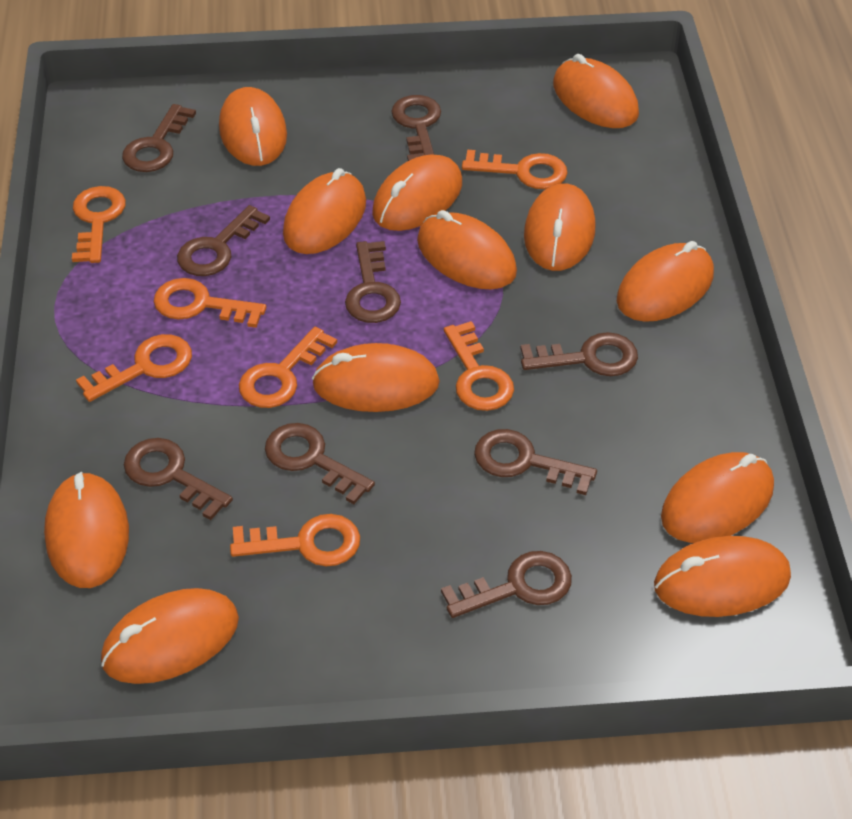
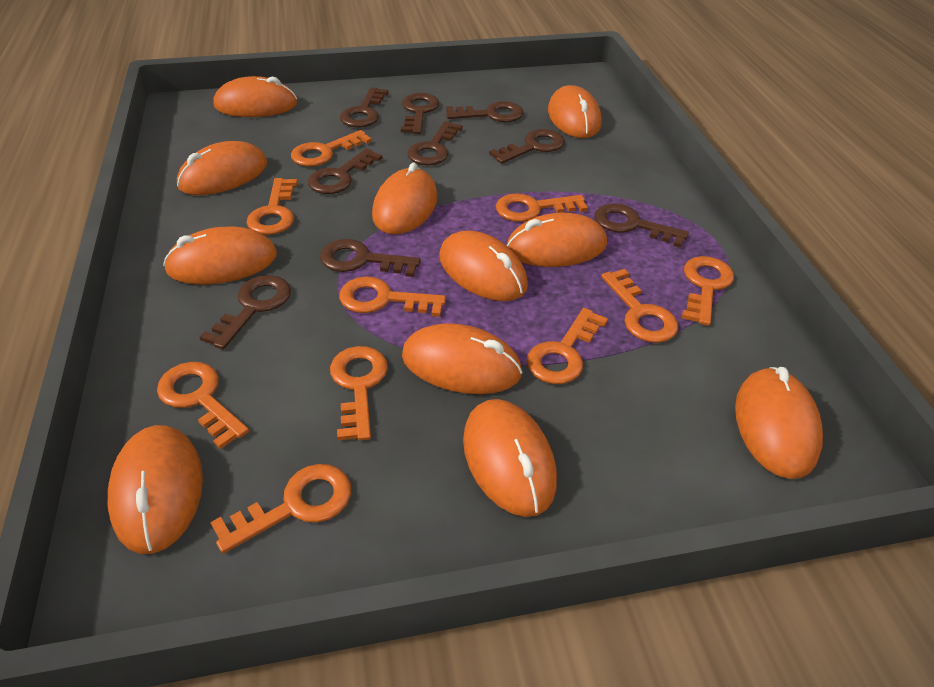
orange key: [72,186,126,263] [76,334,192,402] [154,278,266,328] [230,514,360,566] [239,327,337,408] [444,321,514,411] [462,150,567,189] = 7 -> [157,362,249,449] [210,464,351,554] [246,178,298,235] [291,130,372,166] [330,346,388,440] [339,276,446,317] [496,193,588,222] [527,308,608,384] [601,269,678,343] [682,256,734,326] = 10
orange mouse: [44,472,129,588] [101,588,239,684] [219,87,287,166] [283,168,366,254] [312,343,440,412] [372,154,462,231] [417,210,517,290] [524,183,595,271] [553,54,639,128] [617,241,714,322] [654,536,791,617] [661,452,774,543] = 12 -> [107,425,203,554] [163,227,277,284] [177,141,267,195] [214,76,297,117] [372,163,438,234] [402,323,523,394] [439,230,528,301] [463,399,557,517] [506,213,607,267] [548,85,602,138] [735,367,823,479] = 11

